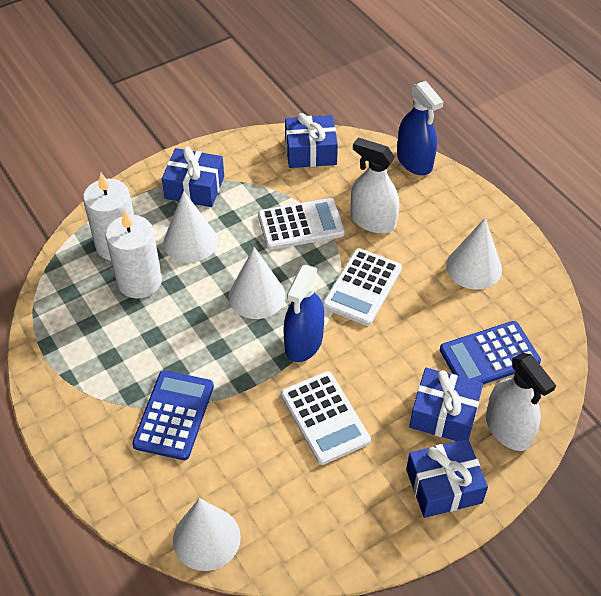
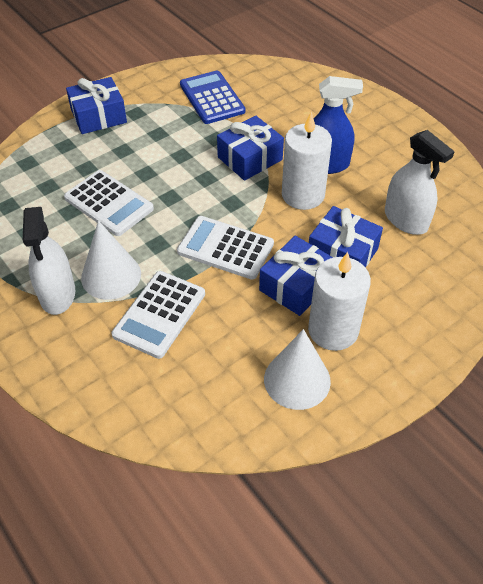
blue calculator: [132,370,214,460] [440,321,541,384] = 2 -> [180,71,245,124] = 1
blue spray bottle: [284,265,324,362] [397,81,444,175] = 2 -> [314,76,363,174] = 1
white cone: [163,191,218,263] [173,498,241,571] [229,247,285,319] [446,218,502,290] = 4 -> [81,221,141,300] [264,329,331,410] = 2

